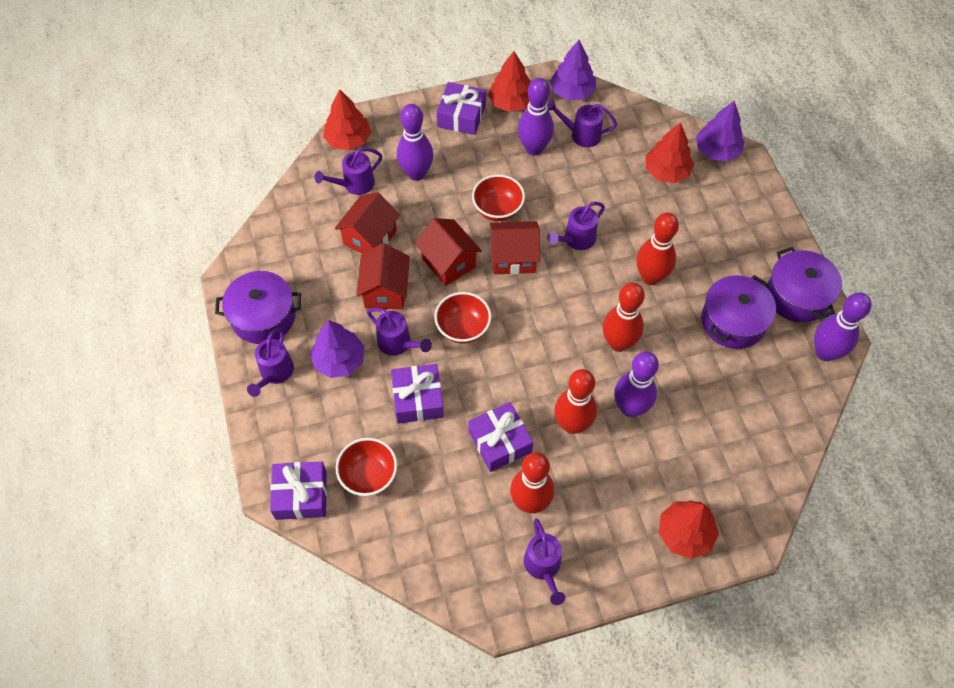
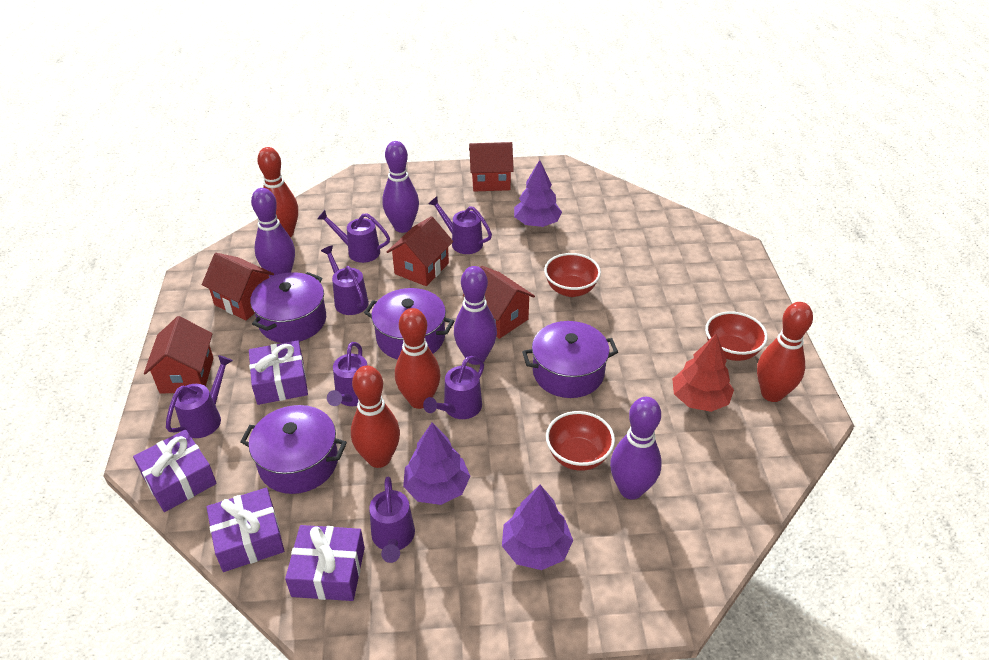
purple pot: [215,271,301,344] [701,275,776,349] [768,247,842,323] = 3 -> [240,405,347,494] [250,272,326,343] [364,288,454,360] [522,321,618,398] = 4
purple watering can: [247,328,294,397] [315,147,382,195] [367,308,432,356] [524,518,565,605] [547,100,617,147] [547,202,605,250] = 6 -> [166,355,233,438] [317,210,390,263] [321,245,369,315] [327,342,368,406] [369,477,415,563] [423,356,484,419] [428,197,492,254] = 7
red house: [335,192,400,254] [356,243,410,309] [415,218,482,286] [490,221,540,275] = 4 -> [144,316,213,394] [202,253,274,320] [387,216,453,286] [463,266,535,339] [469,142,514,192] = 5
red tree: [323,89,372,150] [488,51,531,112] [645,122,694,183] [659,500,719,559] = 4 -> [672,333,734,412] = 1

